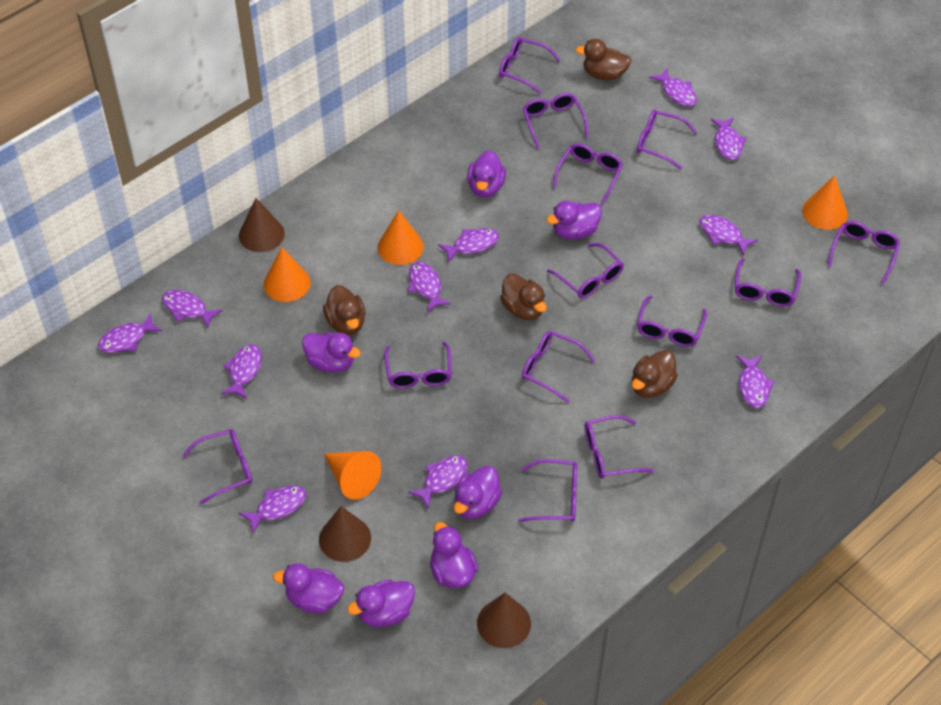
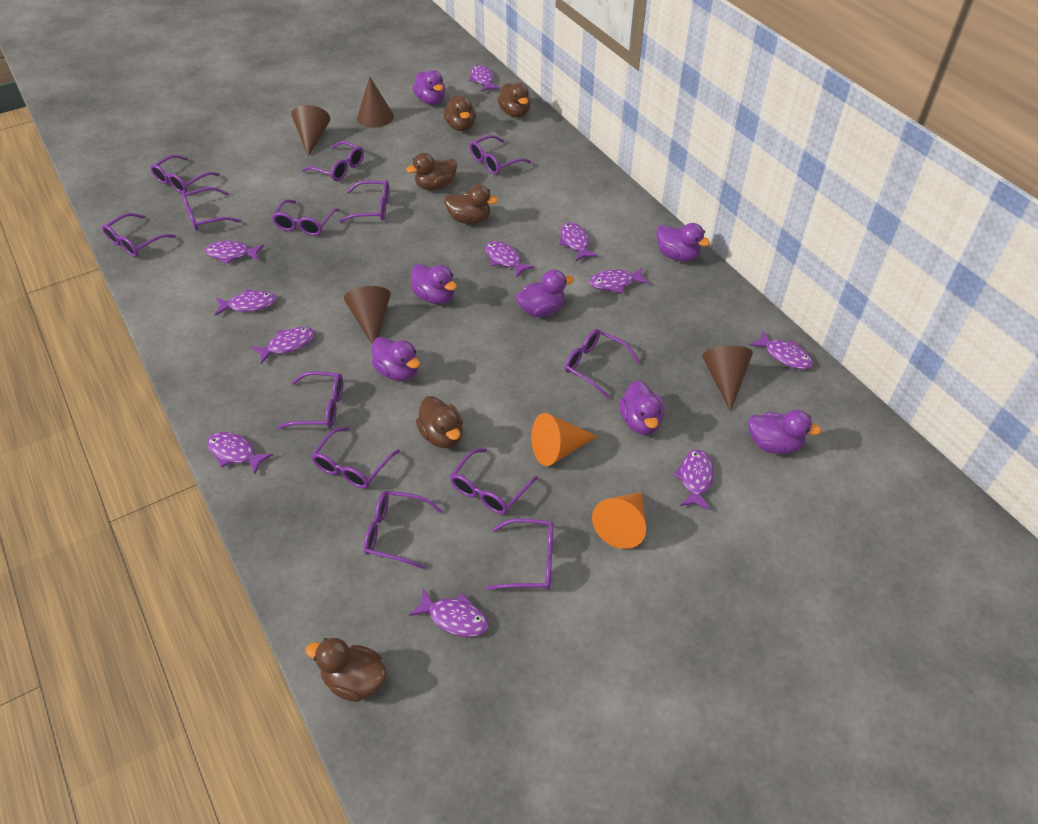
brown cone: [239,198,285,252] [319,506,371,562] [477,593,531,648] = 3 -> [292,105,330,157] [344,286,391,344] [357,77,394,128] [702,346,753,411] = 4
brown duck: [323,285,366,335] [500,273,547,320] [575,39,632,80] [632,350,678,398] = 4 -> [305,638,387,702] [406,153,457,190] [416,396,463,448] [443,96,476,131] [444,185,498,224] [497,83,531,118] = 6
orange cone: [264,247,310,302] [324,451,381,500] [378,210,424,265] [802,175,848,230] = 4 -> [531,413,598,466] [592,492,646,549] = 2

